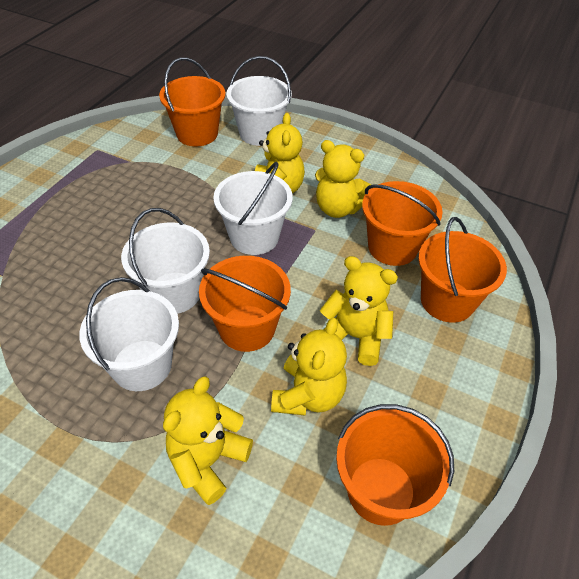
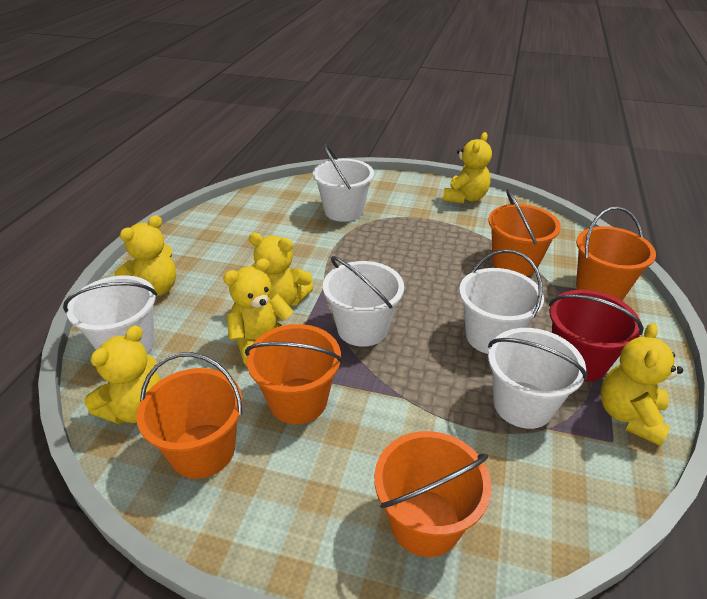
red bucket: none = 0 -> [549,290,644,382] = 1
white bucket: [79,277,179,391] [121,208,210,314] [213,162,293,255] [227,56,292,146] = 4 -> [63,275,157,354] [313,144,374,222] [323,256,404,347] [459,249,544,354] [488,328,587,429] = 5
yellow teddy bear: [163,376,253,505] [255,113,305,193] [271,318,347,416] [315,140,371,218] [319,256,398,366] = 5 -> [84,325,161,424] [115,215,176,296] [223,258,294,366] [249,233,313,307] [443,132,492,204] [600,323,683,446] = 6

